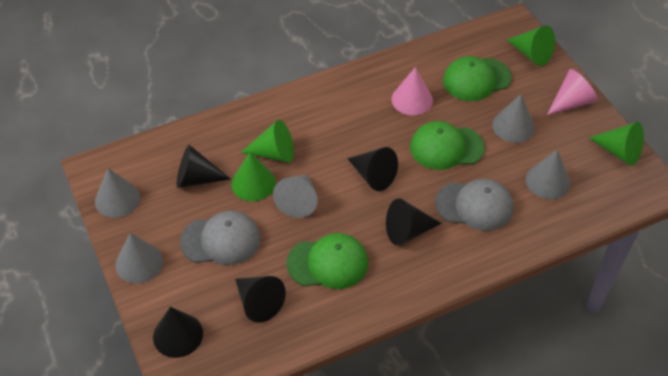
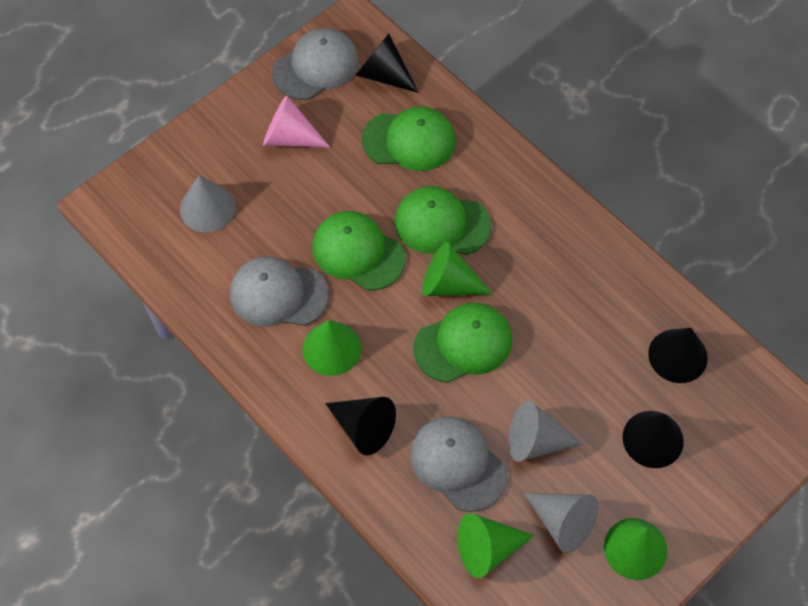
black cone: [153,307,203,358] [176,145,231,188] [235,276,286,323] [347,147,398,191] [386,198,442,245] = 5 -> [325,397,396,455] [355,34,419,93] [623,411,684,468] [648,328,708,383] = 4
green cap: [287,233,368,289] [410,121,485,170] [443,56,512,101] = 3 -> [312,211,406,291] [362,107,456,171] [395,186,491,255] [413,303,512,383] = 4
grey cap: [180,211,261,265] [435,179,513,231] = 2 -> [230,257,329,326] [272,28,359,100] [410,416,507,512] = 3
grey cone: [95,168,140,218] [116,233,163,283] [273,174,318,218] [492,94,535,143] [526,150,570,199] = 5 -> [180,175,236,233] [509,400,583,462] [524,493,598,553] = 3
pink cone: [391,67,433,115] [547,69,598,115] = 2 -> [263,96,330,148] = 1

